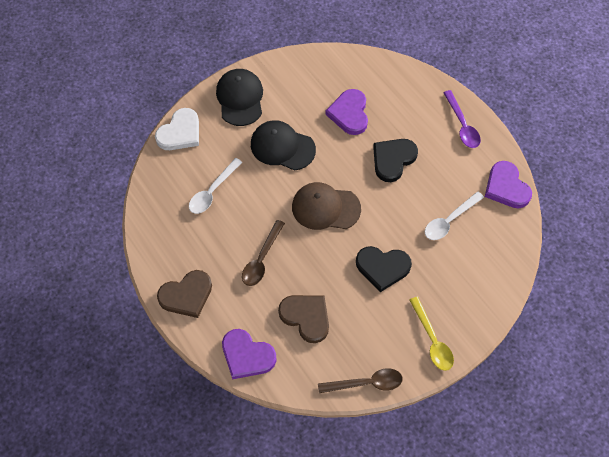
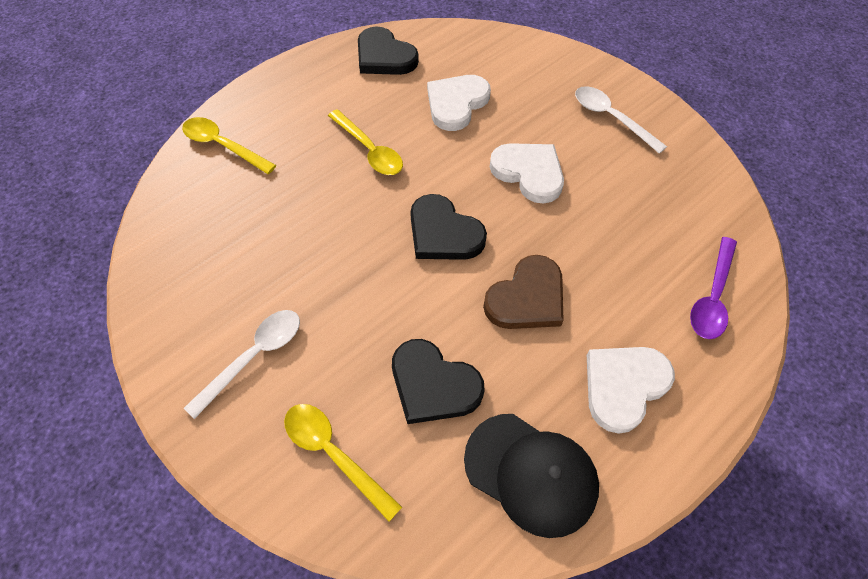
black cap: [216,69,263,126] [251,120,316,171] = 2 -> [464,414,599,538] = 1
black heart: [356,246,412,292] [373,139,418,182] = 2 -> [358,26,419,75] [392,339,485,424] [410,194,487,260] = 3
brown cap: [292,182,361,230] = 1 -> none = 0
brown heart: [157,270,212,318] [278,295,329,343] = 2 -> [483,255,564,329] = 1
brown spoon: [242,220,285,286] [318,368,403,393] = 2 -> none = 0
purple heart: [222,329,276,379] [325,89,368,135] [485,161,532,208] = 3 -> none = 0
white heart: [155,108,199,150] = 1 -> [427,75,491,131] [490,143,564,203] [587,347,675,434] = 3
yellow spoon: [409,297,454,371] = 1 -> [182,117,276,174] [284,404,402,522] [328,109,403,175] = 3

